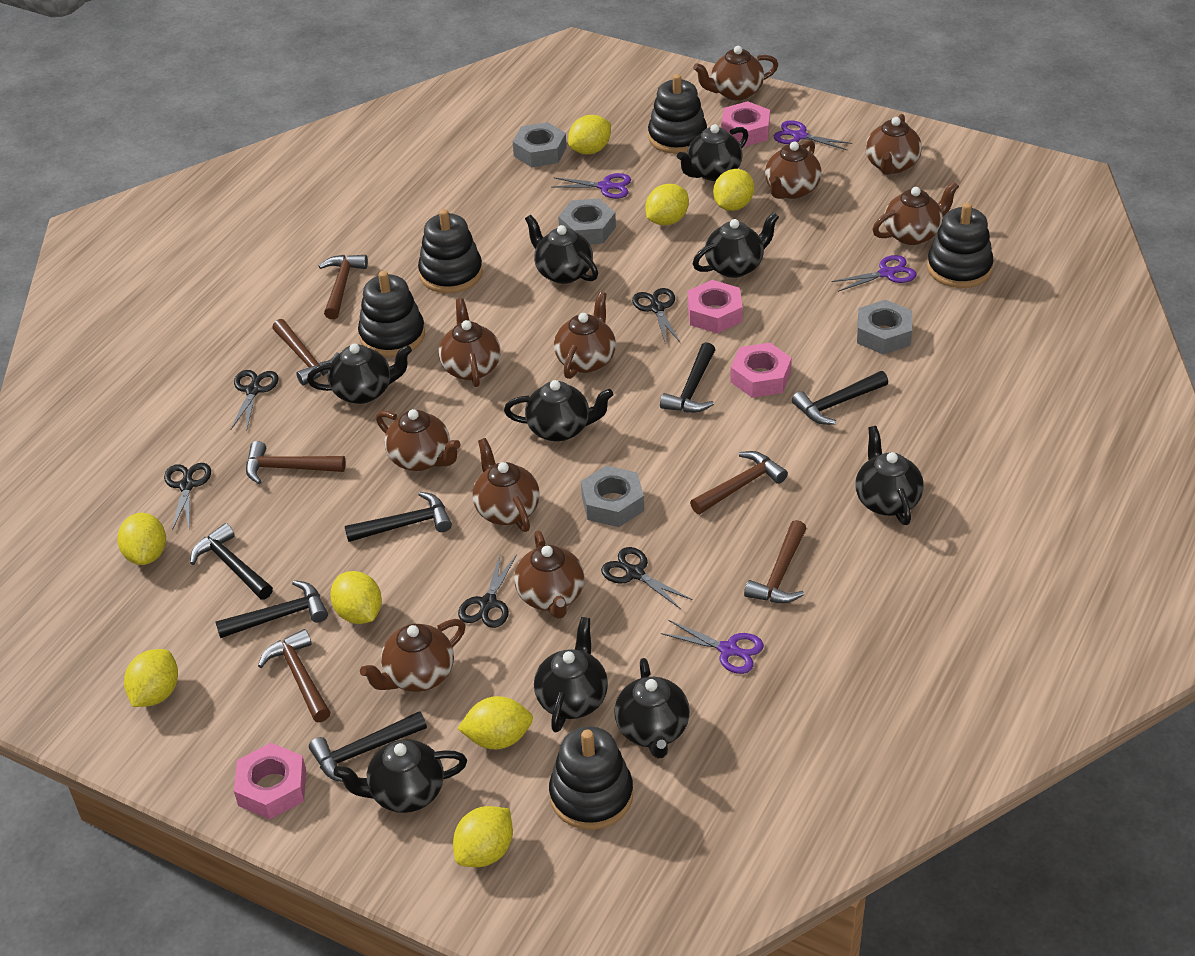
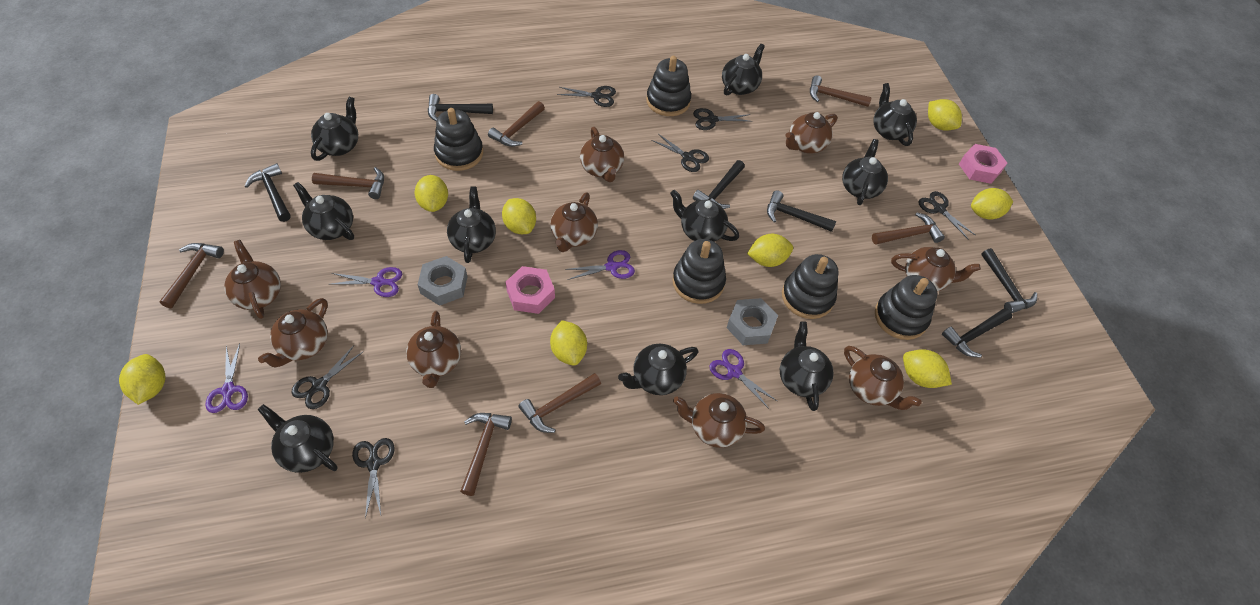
black scissors: [164,463,211,531] [230,370,279,432] [458,554,517,628] [601,547,693,609] [632,288,680,342] = 5 -> [291,345,363,409] [352,438,395,518] [557,86,616,107] [651,134,709,172] [693,108,753,130] [919,191,976,239] = 6
black teapot: [307,343,412,404] [333,739,467,813] [504,380,613,442] [525,215,598,284] [534,617,608,733] [615,658,690,759] [677,124,748,181] [693,212,779,278] [855,426,924,525] = 9 -> [257,404,338,473] [293,182,354,240] [311,97,358,161] [447,186,496,263] [618,344,698,395] [670,190,739,242] [722,44,765,95] [780,322,833,411] [842,139,888,205] [873,83,917,146] = 10
brown hammer: [246,441,346,484] [258,629,331,722] [272,319,339,386] [319,255,368,319] [690,451,788,514] [744,520,807,603] = 6 -> [159,243,224,308] [312,167,384,199] [460,413,512,496] [488,101,545,147] [518,373,601,433] [810,75,872,107] [872,212,945,245] = 7
brown teapot: [360,619,466,692] [376,409,461,471] [439,298,501,387] [472,438,540,532] [514,531,585,619] [554,292,616,379] [693,46,778,101] [765,140,822,199] [865,114,922,175] [873,181,959,245] = 10 -> [224,240,281,319] [258,298,328,368] [406,311,461,388] [550,192,598,252] [580,127,624,182] [673,393,765,448] [785,112,837,153] [844,346,921,410] [891,247,981,291] = 9
grey nut: [513,122,567,167] [558,198,616,244] [581,466,644,527] [857,300,912,355] = 4 -> [417,256,468,306] [727,298,778,345] = 2
pink nut: [234,743,306,819] [688,280,743,334] [721,101,770,147] [730,343,792,398] = 4 -> [505,266,555,314] [959,144,1007,184] = 2

